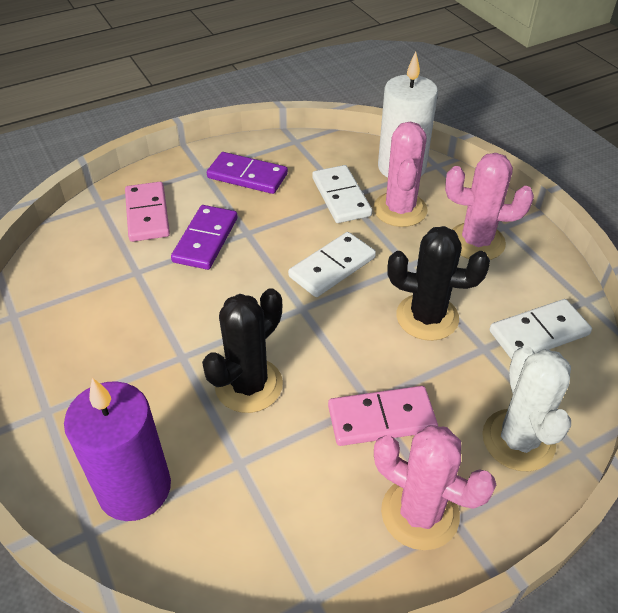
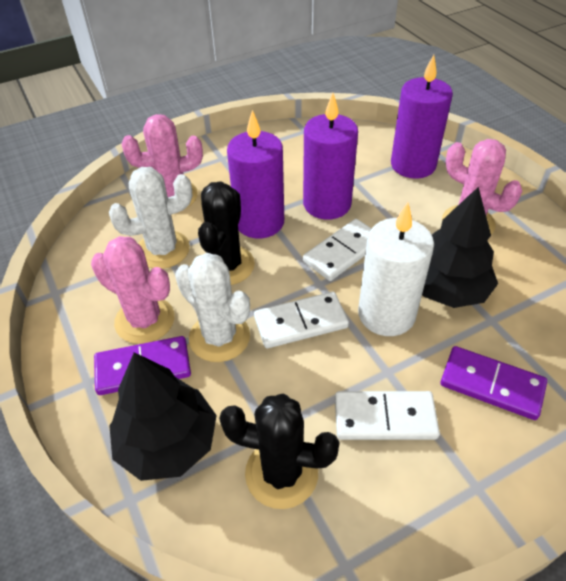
black tree: none = 0 -> [109,352,217,481] [422,187,498,308] = 2
pink domino: [125,182,170,242] [328,386,438,446] = 2 -> none = 0
purple candle: [64,378,171,521] = 1 -> [227,110,284,238] [303,93,358,220] [391,55,453,179] = 3
white cactus: [482,346,571,471] = 1 -> [109,167,192,269] [175,253,250,362] = 2

